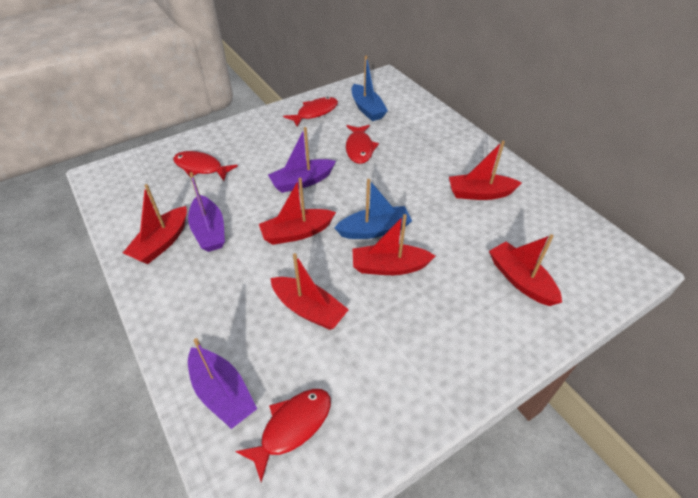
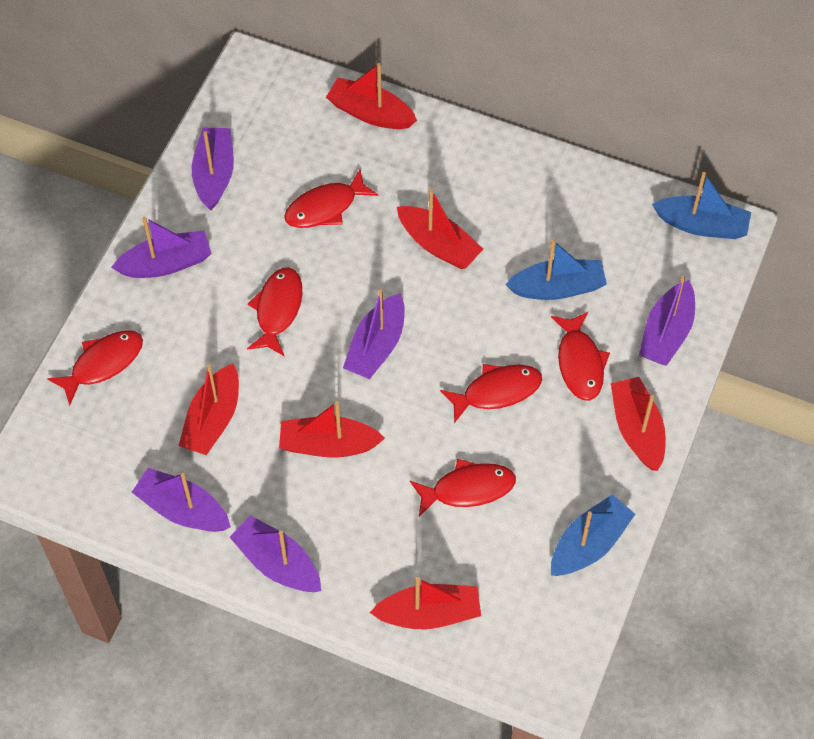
blue boat: [334,179,412,239] [352,56,388,121] = 2 -> [505,240,607,300] [551,494,635,576] [652,172,751,239] = 3
purple boat: [188,172,225,252] [188,338,257,429] [268,127,336,193] = 3 -> [111,217,212,278] [132,468,231,532] [192,128,234,210] [230,515,321,592] [343,290,405,379] [639,276,695,366] = 6
red fish: [173,151,238,181] [235,389,331,483] [283,97,338,127] [346,125,379,164] = 4 -> [47,330,143,406] [247,267,302,356] [284,169,378,228] [410,459,516,517] [440,364,542,423] [551,312,610,401] = 6

